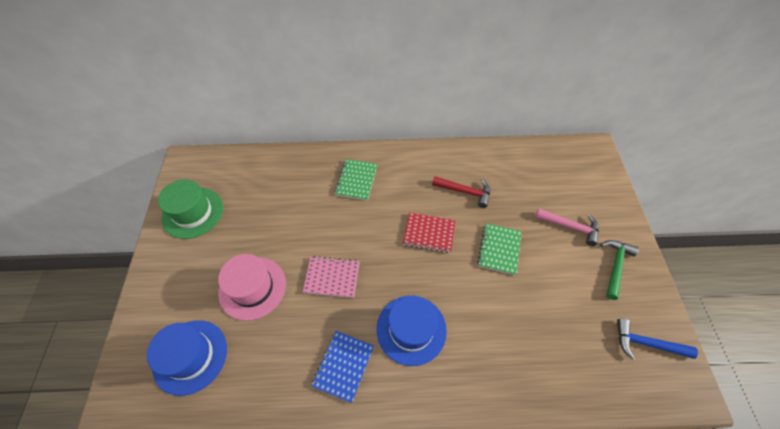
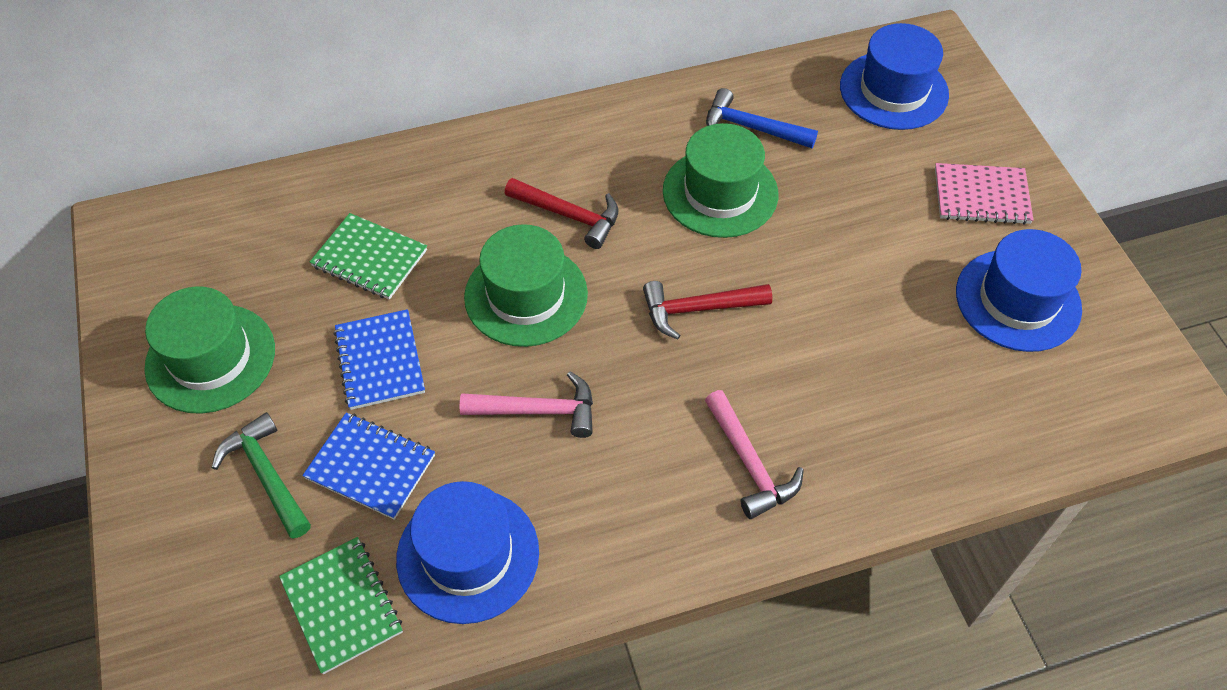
blue hat: [147,320,227,396] [376,296,447,366] = 2 -> [396,481,539,624] [840,23,949,130] [956,229,1082,352] = 3
blue notebook: [312,331,374,403] = 1 -> [302,412,435,520] [334,309,425,410] = 2
green hat: [158,179,223,239] = 1 -> [144,286,275,414] [464,224,588,347] [663,123,778,238] = 3
pink hammer: [535,208,599,246] = 1 -> [460,371,593,438] [705,390,804,519] = 2
pink hat: [218,254,286,321] = 1 -> none = 0
red hammer: [432,176,490,208] = 1 -> [505,178,619,249] [643,281,772,339] = 2
red notebook: [403,212,456,253] = 1 -> none = 0

